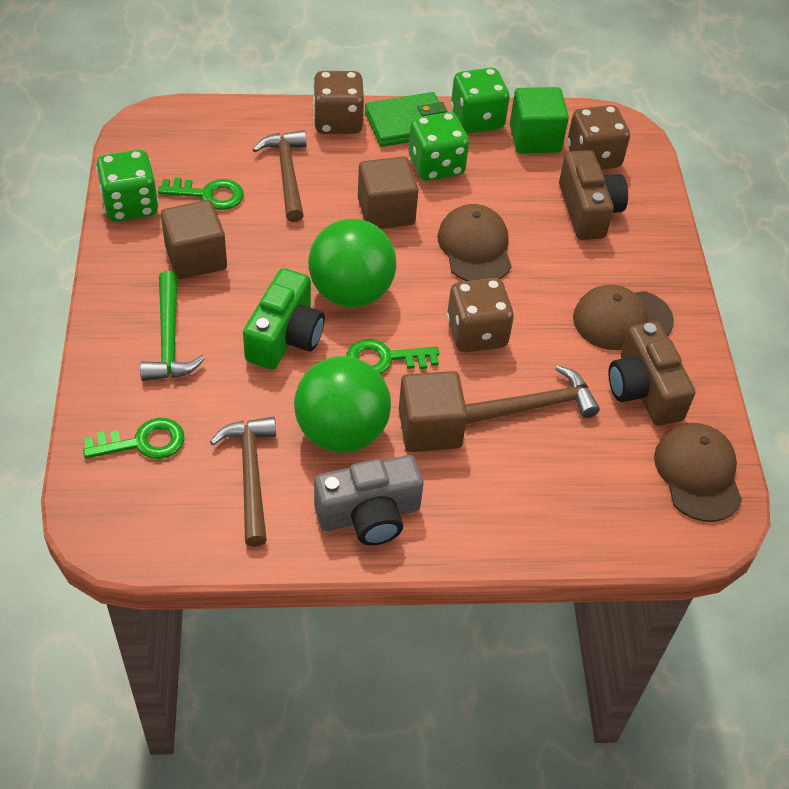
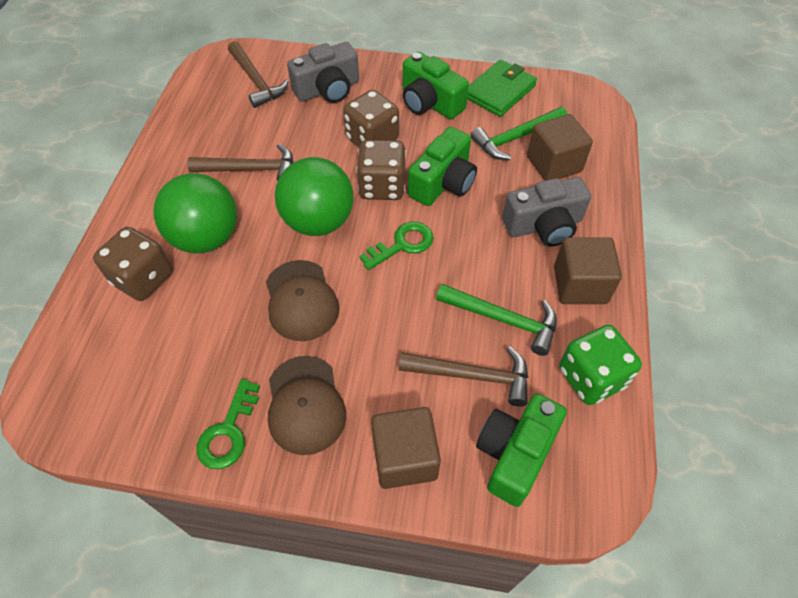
brown camera: [559,150,628,240] [608,321,695,426] = 2 -> none = 0
brown cap: [437,204,512,281] [573,285,674,350] [654,423,742,522] = 3 -> [266,260,339,341] [268,356,346,455] = 2
green camera: [243,268,325,370] = 1 -> [403,52,469,119] [408,127,477,206] [476,393,567,507] = 3
green cube: [510,87,569,153] = 1 -> none = 0
green dice: [96,150,159,222] [409,112,469,181] [451,68,510,133] = 3 -> [559,325,642,405] = 1
green hammer: [140,271,205,381] = 1 -> [436,284,557,356] [471,107,567,160] = 2
green key: [83,418,184,459] [158,178,244,210] [346,339,439,374] = 3 -> [196,379,260,469] [359,222,433,270] = 2
grey camera: [314,455,423,545] = 1 -> [287,42,359,103] [502,177,591,246] = 2

